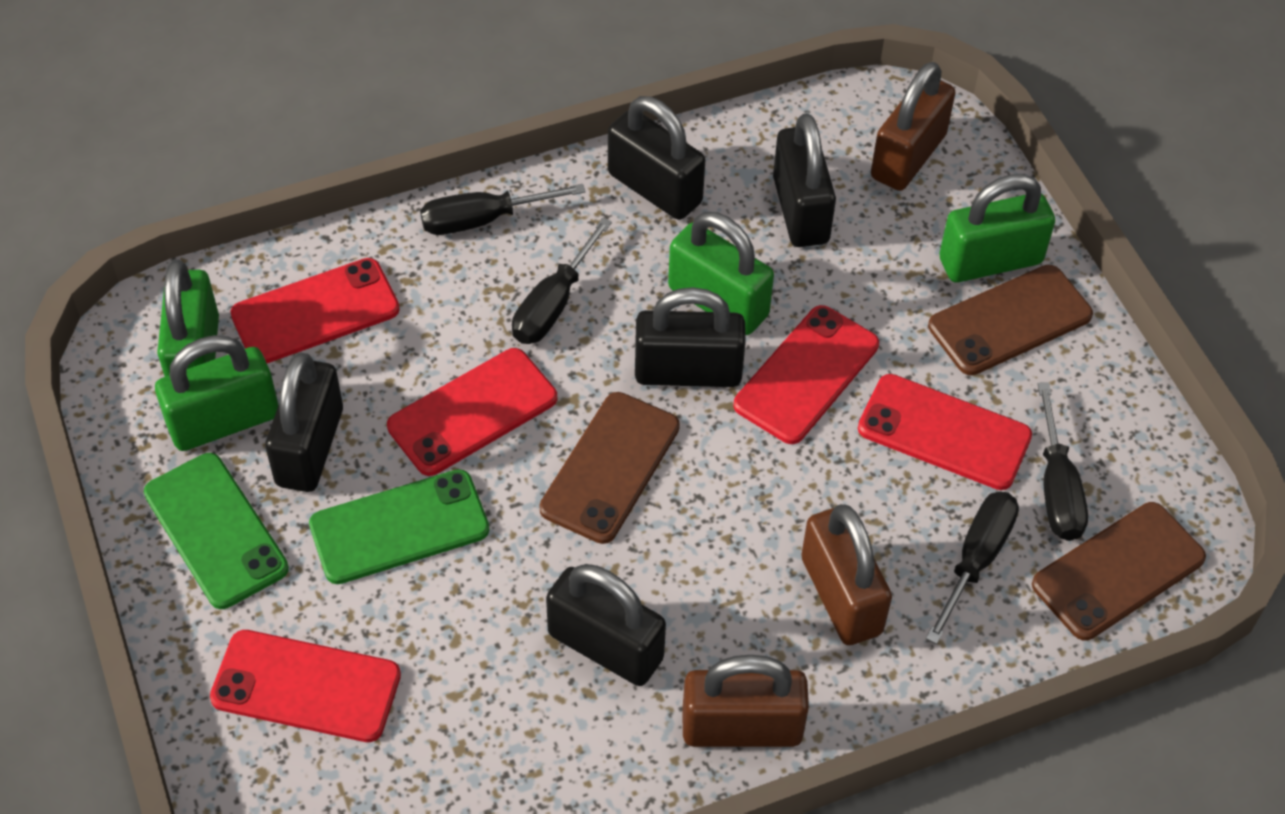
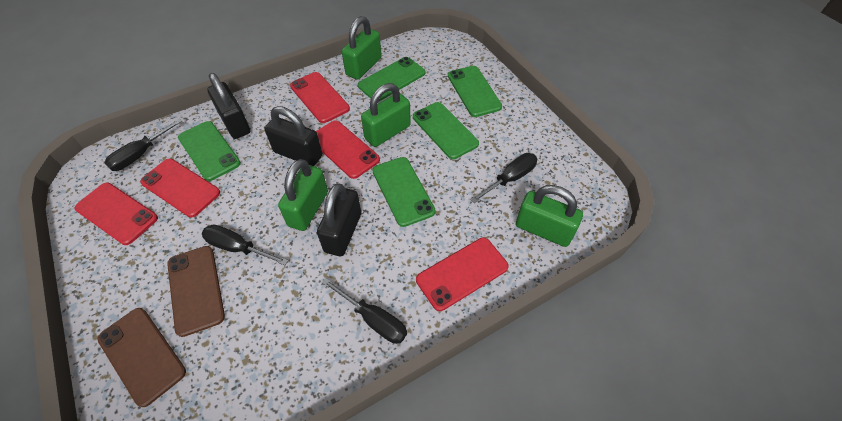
black padlock: [265,352,343,492] [546,564,666,686] [608,96,705,220] [635,287,746,387] [773,113,836,247] = 5 -> [207,73,250,139] [265,106,322,166] [317,183,361,256] = 3
brown padlock: [682,655,809,747] [801,504,892,645] [871,62,955,191] = 3 -> none = 0
brown phone: [539,392,680,544] [928,265,1093,375] [1032,502,1206,640] = 3 -> [97,308,186,407] [167,246,225,337] = 2
green phone: [144,453,289,609] [309,469,489,584] = 2 -> [178,121,241,181] [358,57,425,102] [373,157,436,227] [413,102,479,159] [448,66,502,117] = 5

